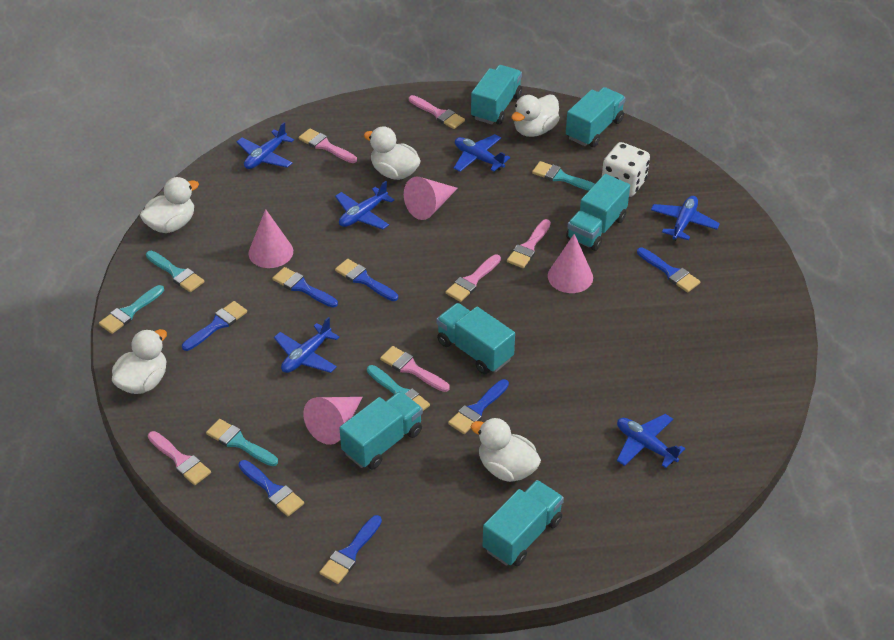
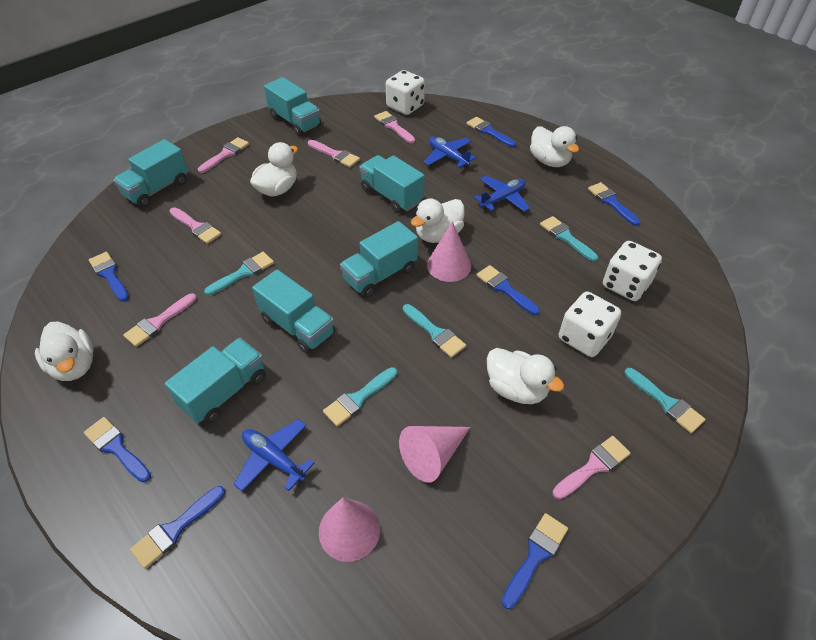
blue plane: [237,122,294,169] [274,317,339,373] [335,181,394,229] [454,134,510,172] [617,414,685,468] [651,196,720,241] = 6 -> [233,419,315,492] [424,137,476,168] [474,176,530,212] = 3
pink cone: [249,209,293,268] [303,397,362,445] [404,177,458,220] [548,234,593,293] = 4 -> [319,497,380,562] [399,426,471,483] [427,221,471,282] = 3
white dice: [602,142,650,197] = 1 -> [386,70,425,115] [559,292,621,357] [603,241,662,301] = 3

